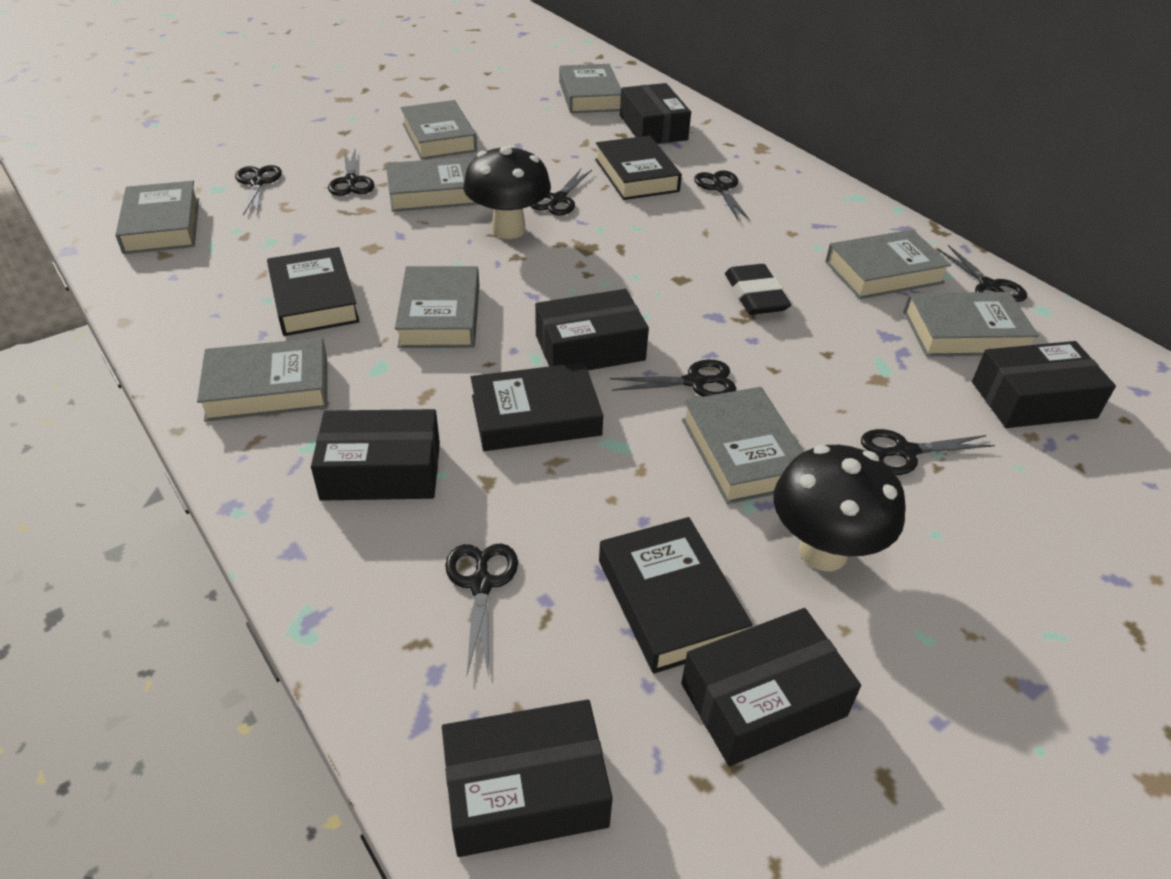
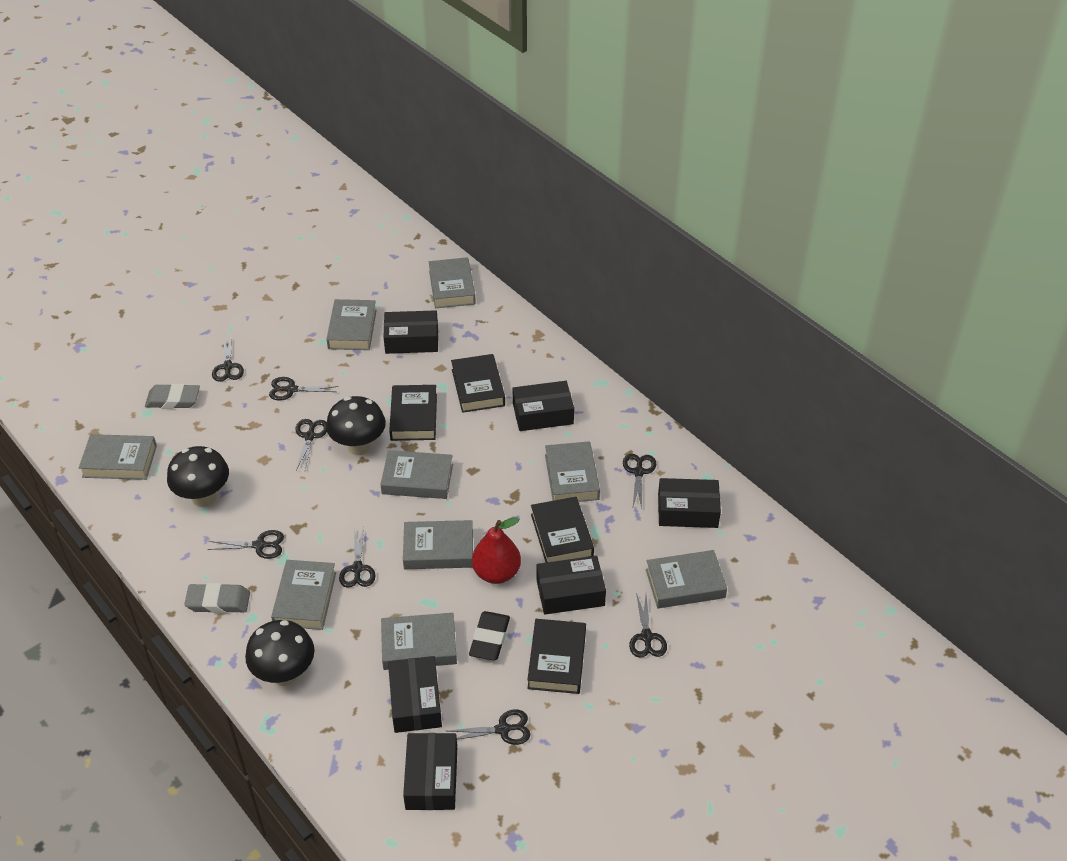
black mushroom: [463,145,551,239] [773,445,906,571] = 2 -> [167,446,229,507] [245,620,315,686] [326,396,386,455] = 3
grey eraser: none = 0 -> [145,384,200,409] [184,583,250,613] = 2
red pear: none = 0 -> [472,517,521,584] = 1

